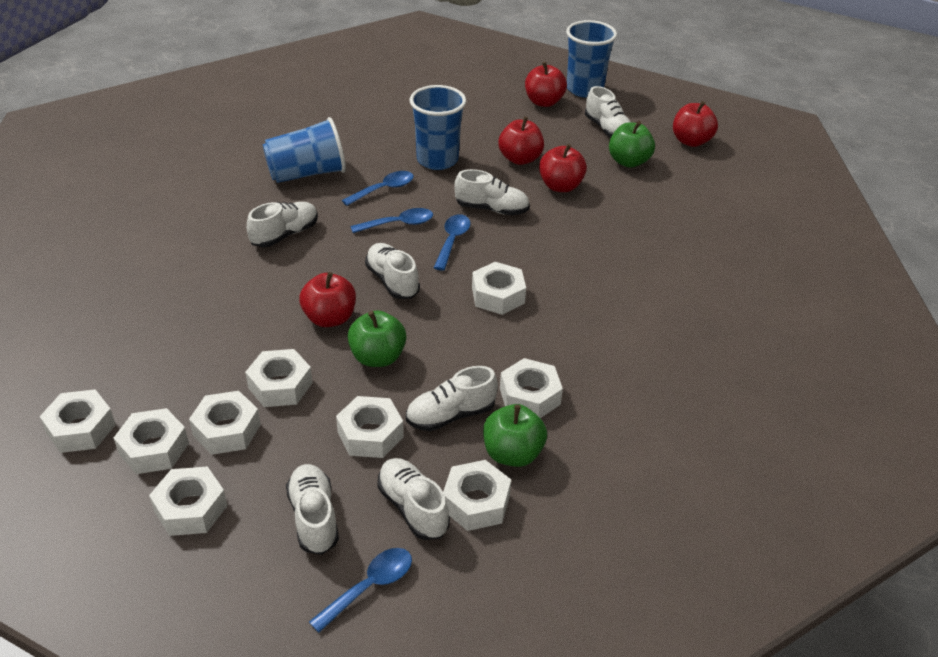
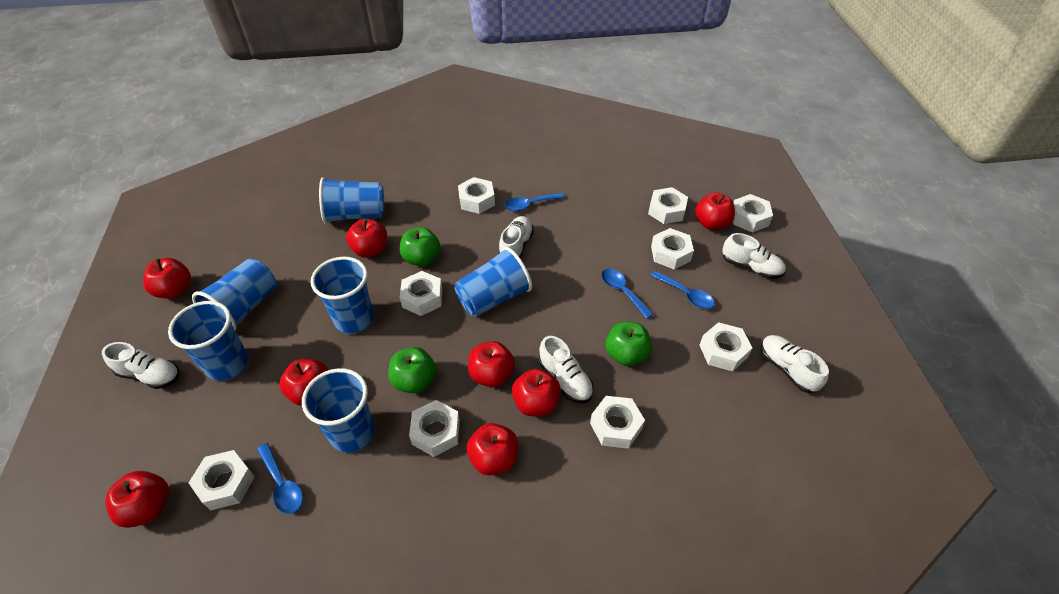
blue cup: [263,117,346,183] [410,85,466,170] [566,20,617,97] = 3 -> [168,301,248,381] [192,259,276,331] [302,368,375,453] [311,257,374,334] [319,177,385,224] [454,247,532,317] = 6
red apple: [299,272,356,327] [498,116,544,165] [525,62,567,107] [539,144,587,192] [673,101,718,147] = 5 -> [105,471,169,528] [143,258,191,299] [279,359,328,406] [346,219,387,258] [466,423,518,475] [468,341,515,387] [512,369,561,416] [695,193,735,230] = 8
white shoe: [247,202,318,247] [286,464,339,555] [365,243,420,299] [377,458,450,540] [406,366,498,431] [454,169,530,215] [585,86,630,138] = 7 -> [102,342,180,389] [498,216,534,259] [539,336,594,403] [722,233,786,279] [761,335,829,393] = 5

